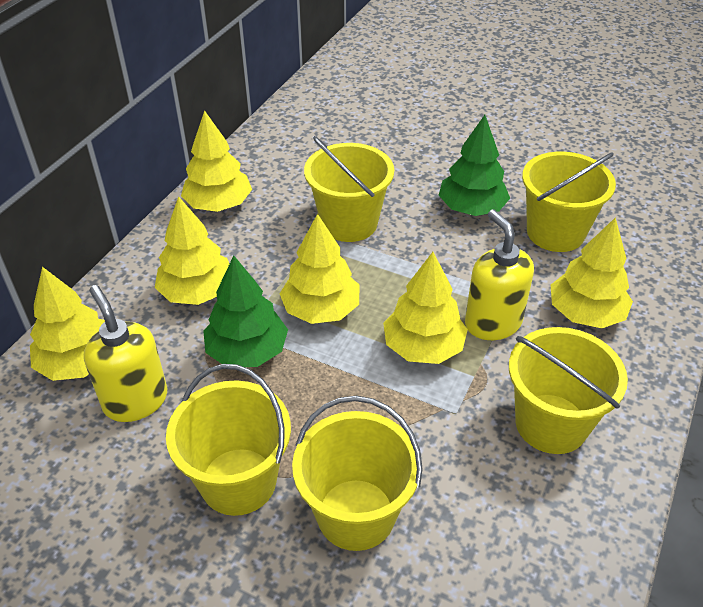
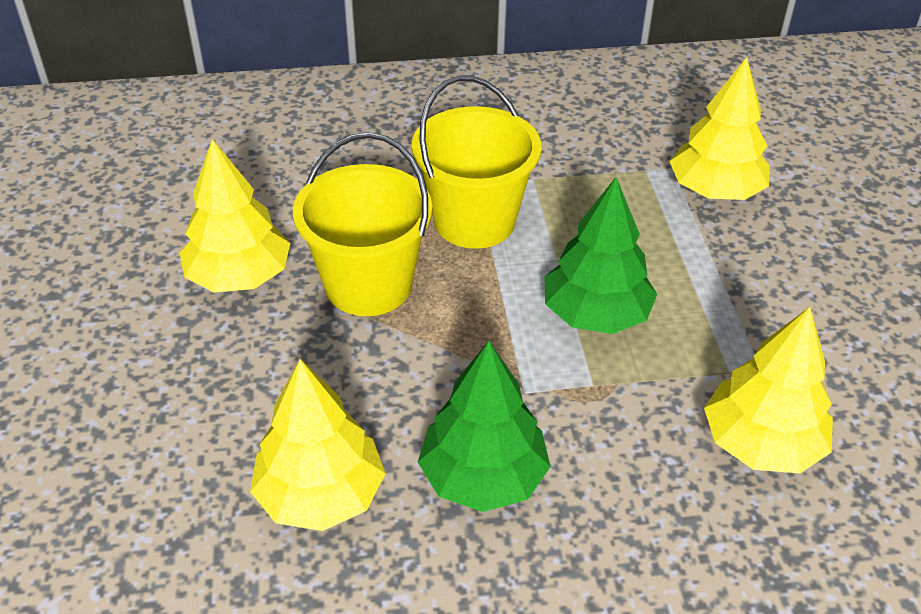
yellow bucket: [166,364,291,516] [292,396,423,551] [304,136,394,242] [509,327,628,454] [522,152,616,252] = 5 -> [293,132,432,316] [412,76,541,249] = 2
yellow soap dispenser: [84,285,167,422] [465,210,534,340] = 2 -> none = 0
yellow tree: [30,267,105,381] [155,196,229,305] [181,110,252,212] [280,214,359,324] [383,252,468,364] [551,217,633,328] = 6 -> [180,139,290,293] [250,359,386,531] [669,57,770,200] [704,307,833,473] = 4

